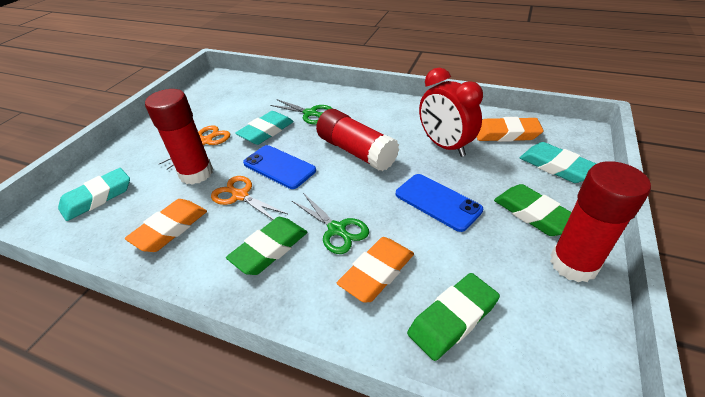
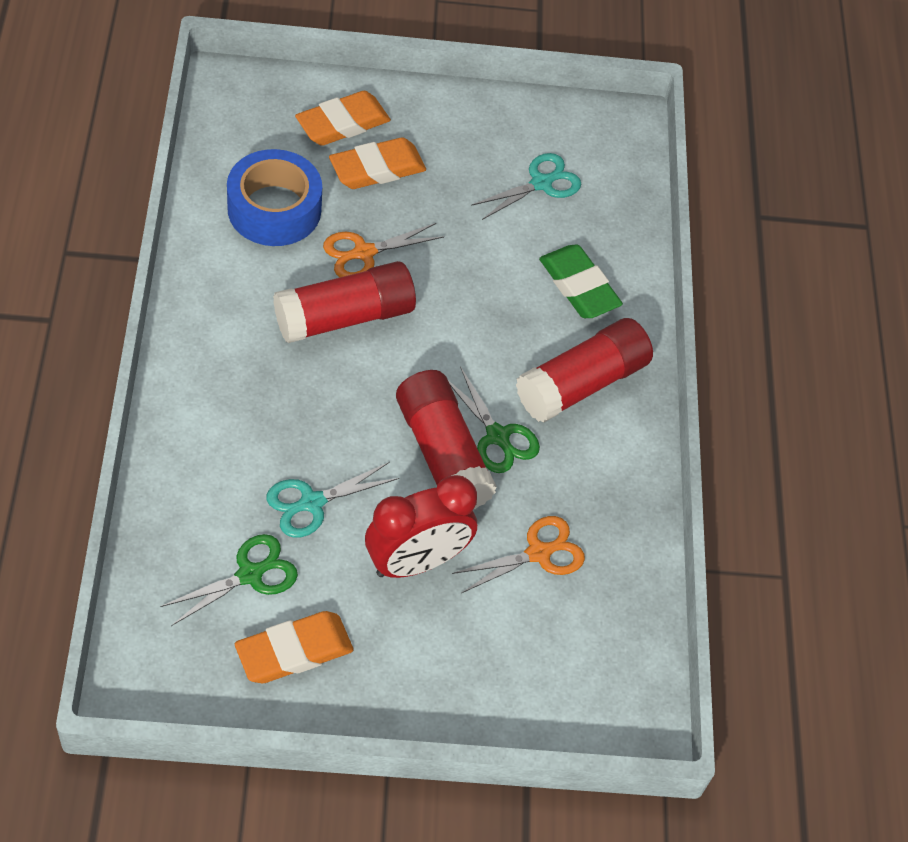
blue phone: [243,145,316,189] [396,174,483,232] = 2 -> none = 0
blue tape: none = 0 -> [227,149,322,246] = 1
green eraser: [226,217,307,275] [407,273,500,361] [494,184,572,236] = 3 -> [539,244,623,318] = 1
turquoise eraser: [58,168,130,221] [235,111,294,145] [520,142,596,183] = 3 -> none = 0
turquoise scissors: none = 0 -> [267,462,399,538] [471,153,581,220] = 2

